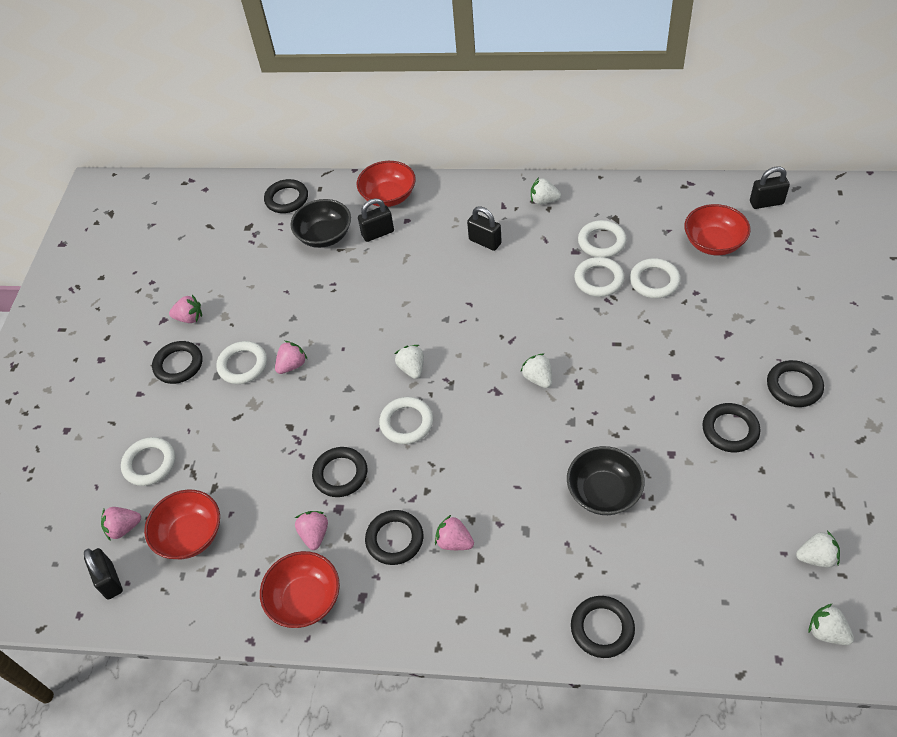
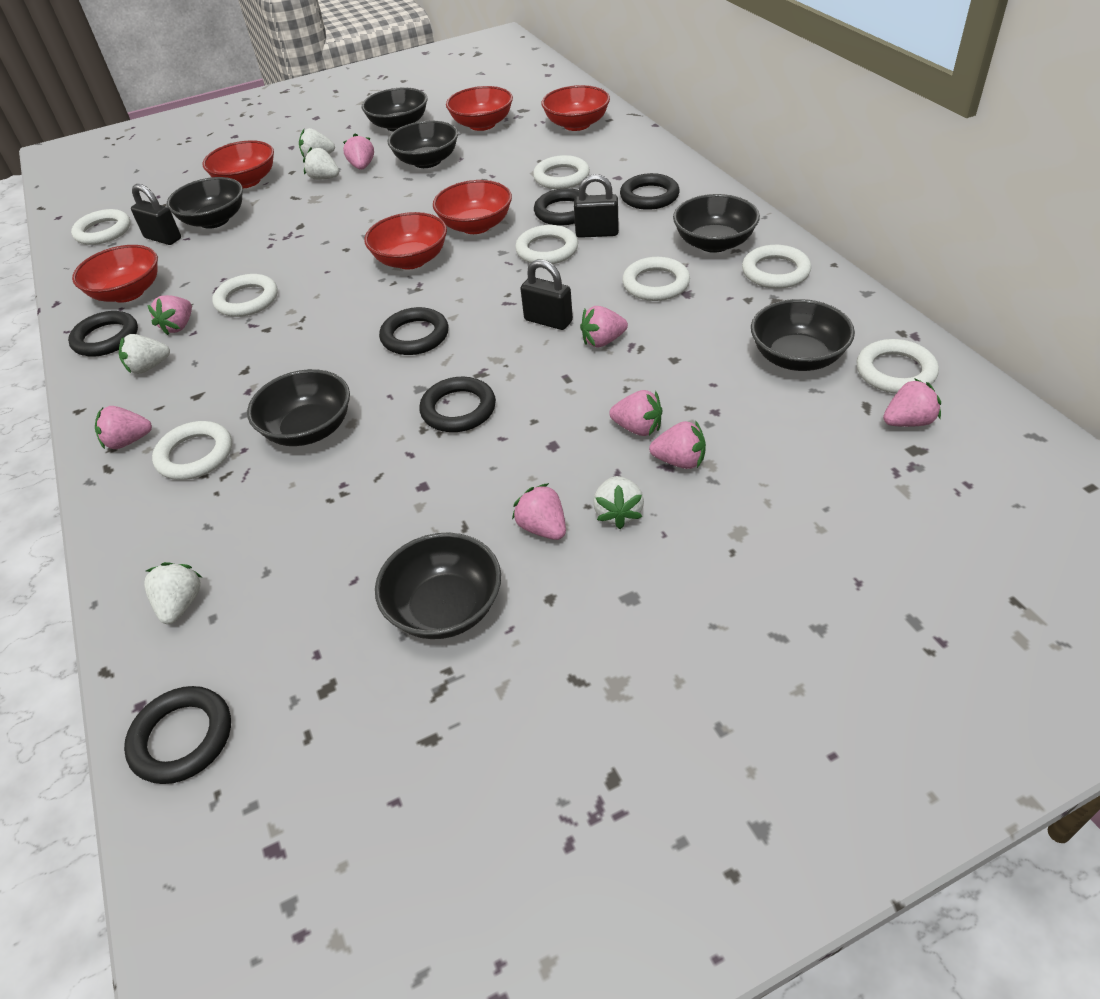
black bowl: [290,199,351,248] [567,446,645,515] = 2 -> [167,177,243,229] [247,369,350,446] [362,87,427,132] [375,533,501,639] [388,121,458,168] [673,194,760,253] [751,299,855,371] = 7
black padlock: [84,548,123,600] [358,198,394,242] [467,206,502,251] [750,167,790,209] = 4 -> [131,184,181,245] [520,259,573,330] [574,174,619,238] = 3
black ring: [152,341,202,384] [264,179,308,213] [312,447,367,497] [365,510,423,565] [571,596,635,658] [702,403,760,452] [767,360,824,407] = 7 -> [68,311,138,357] [124,686,231,784] [379,307,448,355] [419,377,496,432] [534,188,588,226] [620,173,680,210] = 6
pink strawberry: [101,507,141,541] [169,295,202,323] [275,341,308,374] [295,511,328,550] [435,515,474,550] = 5 -> [95,406,152,449] [147,295,192,335] [343,134,374,170] [512,483,566,540] [580,306,628,347] [609,390,662,436] [649,420,706,469] [883,378,941,427] = 8
red bowl: [144,489,220,559] [260,551,340,628] [357,161,416,207] [684,204,751,256] = 4 -> [72,245,158,303] [202,140,274,188] [364,212,447,270] [433,180,512,234] [446,86,513,131] [541,85,610,131] = 6
white ring: [121,437,175,486] [216,341,267,384] [379,397,433,444] [574,257,624,297] [578,220,626,258] [630,258,681,298] = 6 -> [71,209,131,245] [152,421,232,480] [212,274,278,317] [515,225,578,264] [533,155,590,189] [622,257,690,301] [742,245,811,289] [857,339,939,394] = 8

